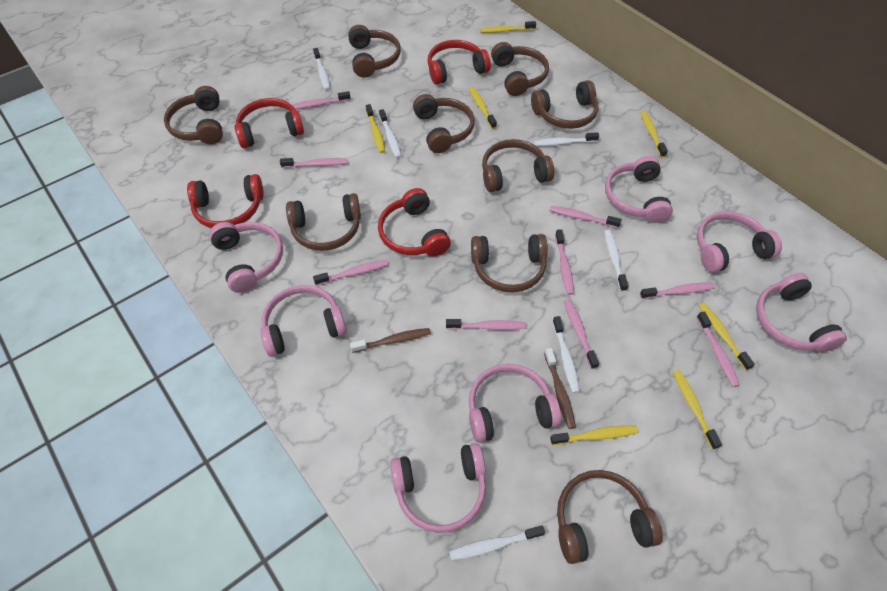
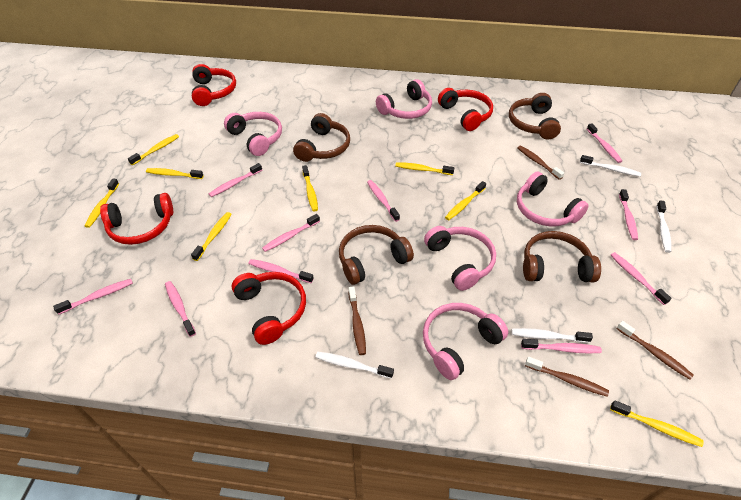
brown headphones: [164,86,223,144] [286,193,361,251] [348,25,401,77] [413,94,475,153] [471,234,548,292] [482,139,554,192] [491,42,549,96] [531,80,598,129] [557,470,663,564] = 9 -> [293,113,350,162] [339,225,414,285] [509,93,561,140] [523,231,601,282] = 4
brown toothbrush: [350,328,431,353] [544,348,576,429] = 2 -> [349,286,366,355] [518,146,564,180] [525,357,609,397] [616,321,694,380] = 4
pink headphones: [209,222,283,293] [260,285,347,357] [390,443,486,533] [469,364,561,443] [605,156,673,223] [697,211,782,273] [756,273,847,352] = 7 -> [224,112,282,156] [376,79,432,119] [423,303,508,380] [424,226,496,291] [517,172,589,226] = 5
pink toothbrush: [280,158,348,168] [292,91,351,110] [313,260,388,286] [446,319,526,330] [549,206,622,228] [555,229,574,295] [564,299,599,369] [640,282,715,299] [697,311,740,387] = 9 -> [53,279,133,315] [165,281,196,337] [209,163,262,197] [249,259,314,283] [262,214,320,252] [367,180,400,222] [521,339,602,353] [587,123,622,163] [610,252,672,305] [619,189,638,240] = 10
white toothbrush: [313,48,330,90] [379,109,401,158] [449,525,545,561] [534,132,599,146] [552,316,580,393] [604,230,628,292] = 6 -> [315,352,394,379] [511,328,593,343] [580,155,641,177] [656,200,671,253] = 4
yellow toothbrush: [366,104,385,153] [469,87,497,129] [480,21,536,33] [550,425,638,445] [640,111,668,158] [673,370,722,450] [698,303,755,370] = 7 -> [85,178,119,228] [128,134,179,165] [146,168,204,179] [191,212,232,261] [302,165,318,212] [395,162,454,175] [445,181,486,220] [610,400,704,447] = 8

